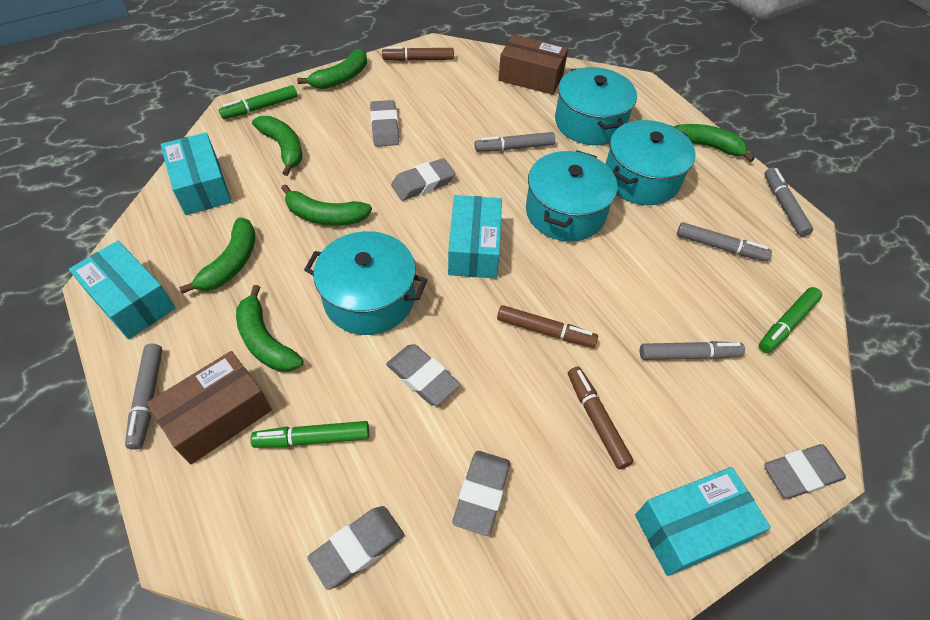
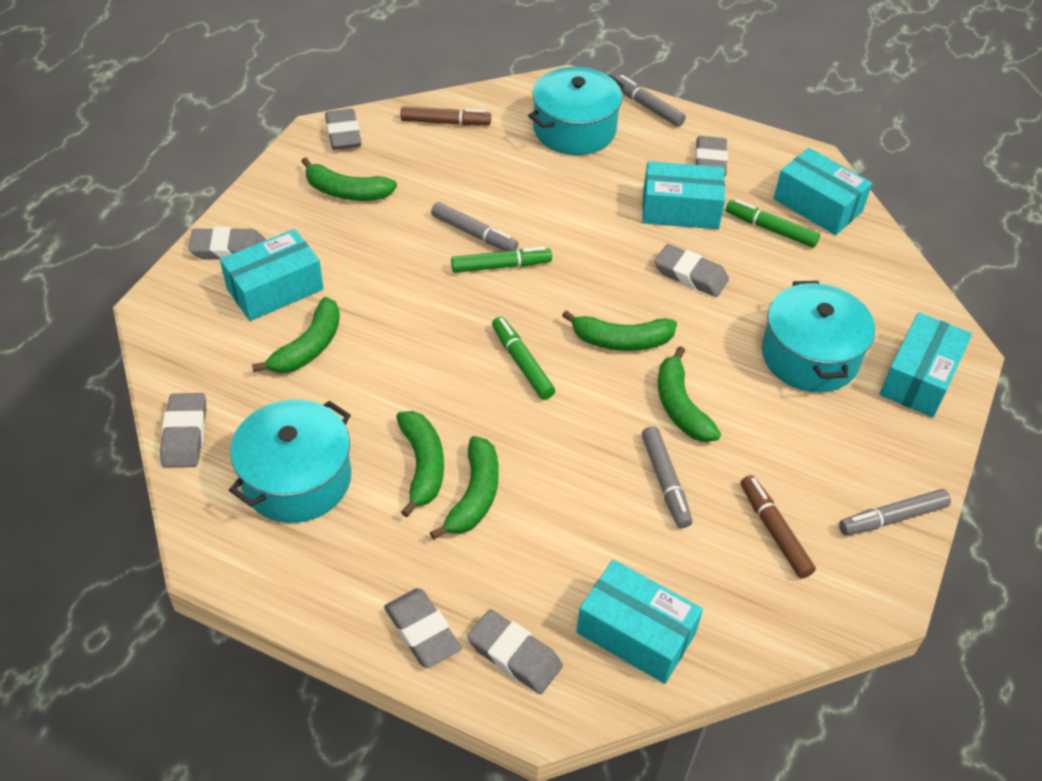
brown box: [146,351,272,464] [498,34,568,95] = 2 -> none = 0
brown marker: [382,47,454,61] [497,305,598,347] [568,367,634,469] = 3 -> [400,106,491,125] [741,475,816,579] = 2
grey eraser: [308,506,404,590] [370,100,399,147] [386,344,460,405] [391,158,455,201] [453,451,510,536] [764,444,846,499] = 6 -> [160,393,206,468] [188,227,266,259] [325,109,361,150] [384,588,462,668] [467,609,563,694] [655,244,729,297] [695,136,728,177] = 7
grey marker: [125,344,162,450] [475,132,555,152] [640,341,745,360] [677,222,772,261] [765,168,813,237] = 5 -> [431,202,518,251] [615,75,686,127] [642,426,692,528] [839,489,951,536] = 4
turquoise box: [69,241,176,339] [161,133,232,215] [448,195,502,279] [635,467,771,576] = 4 -> [220,229,324,321] [576,559,703,684] [642,161,725,229] [774,148,872,235] [879,312,972,417] = 5
turquoise pot: [304,231,427,335] [526,151,618,241] [555,67,637,145] [606,120,696,205] = 4 -> [229,399,351,523] [528,67,624,155] [762,281,875,392] = 3

